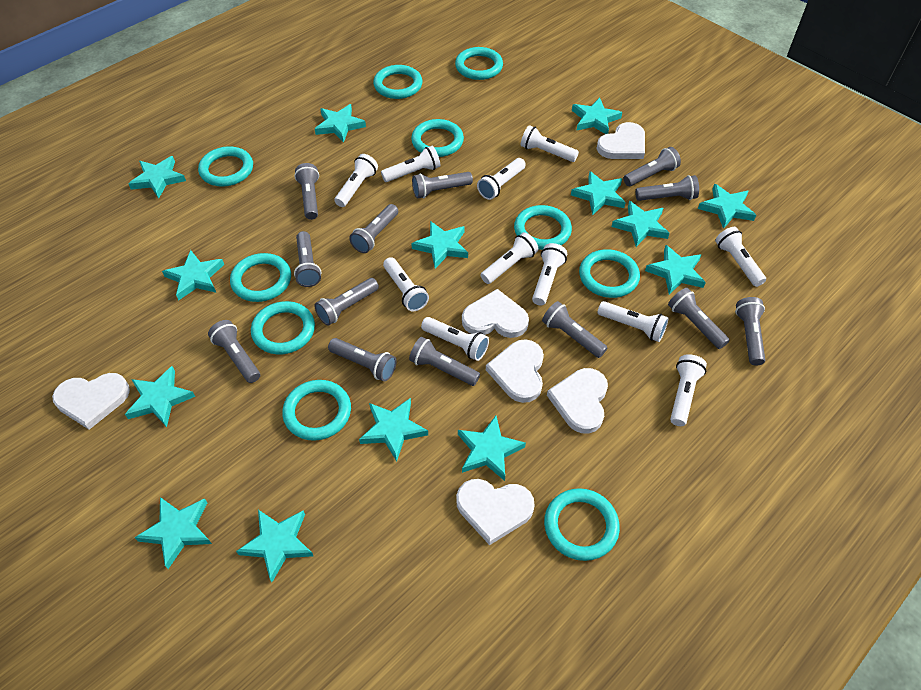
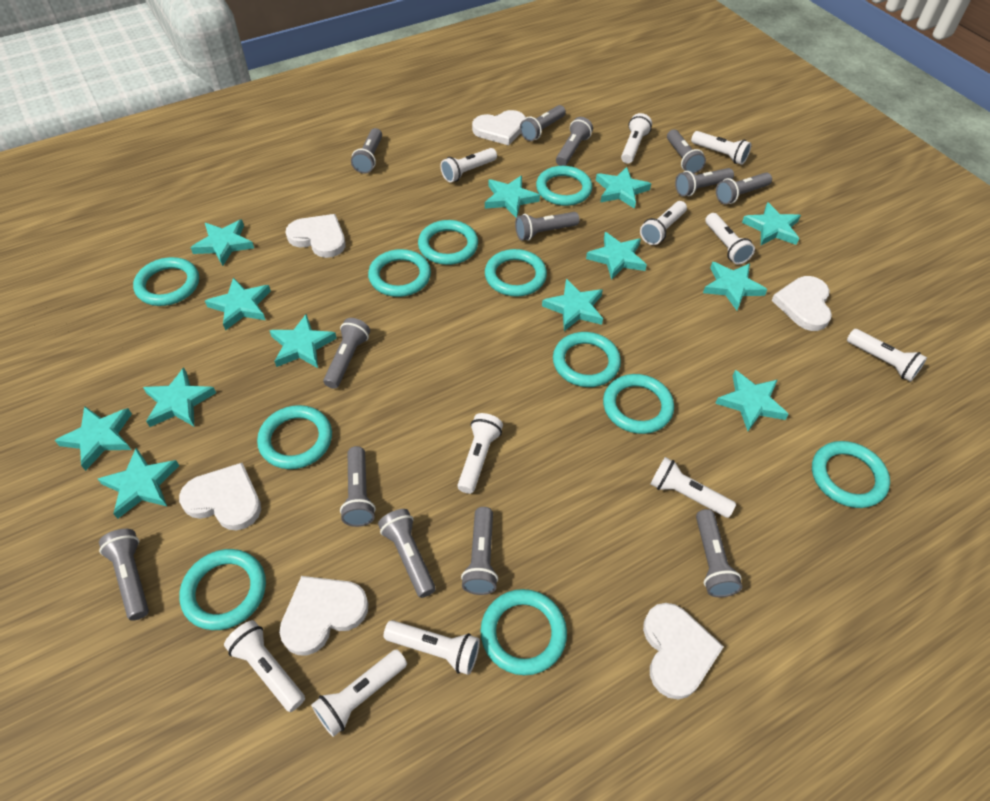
turquoise ring: [198,146,253,187] [230,253,291,302] [251,301,315,354] [282,380,351,441] [373,65,422,99] [411,119,464,157] [455,47,503,80] [514,205,572,250] [544,488,620,561] [579,249,640,298] = 10 -> [133,257,199,306] [179,549,266,630] [257,405,332,469] [368,249,431,297] [418,220,478,265] [480,589,567,675] [485,249,547,296] [536,166,592,206] [553,332,621,387] [603,374,674,434] [812,441,890,508] = 11
turquoise star: [125,366,195,427] [128,156,186,198] [134,497,212,569] [162,250,224,300] [236,510,313,582] [315,104,366,143] [359,398,428,461] [411,221,468,269] [458,416,526,481] [571,171,626,215] [572,98,622,134] [612,201,670,247] [645,245,706,294] [698,184,756,229] = 14 -> [55,406,132,471] [98,448,179,519] [143,368,216,427] [190,219,254,266] [205,278,271,331] [269,314,337,368] [485,176,540,217] [542,279,603,331] [586,232,647,280] [596,167,651,209] [703,262,768,310] [715,370,789,431] [742,202,801,245] = 13

